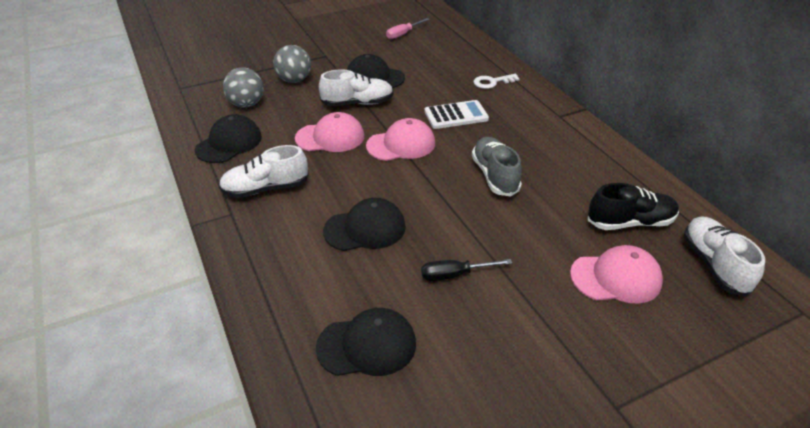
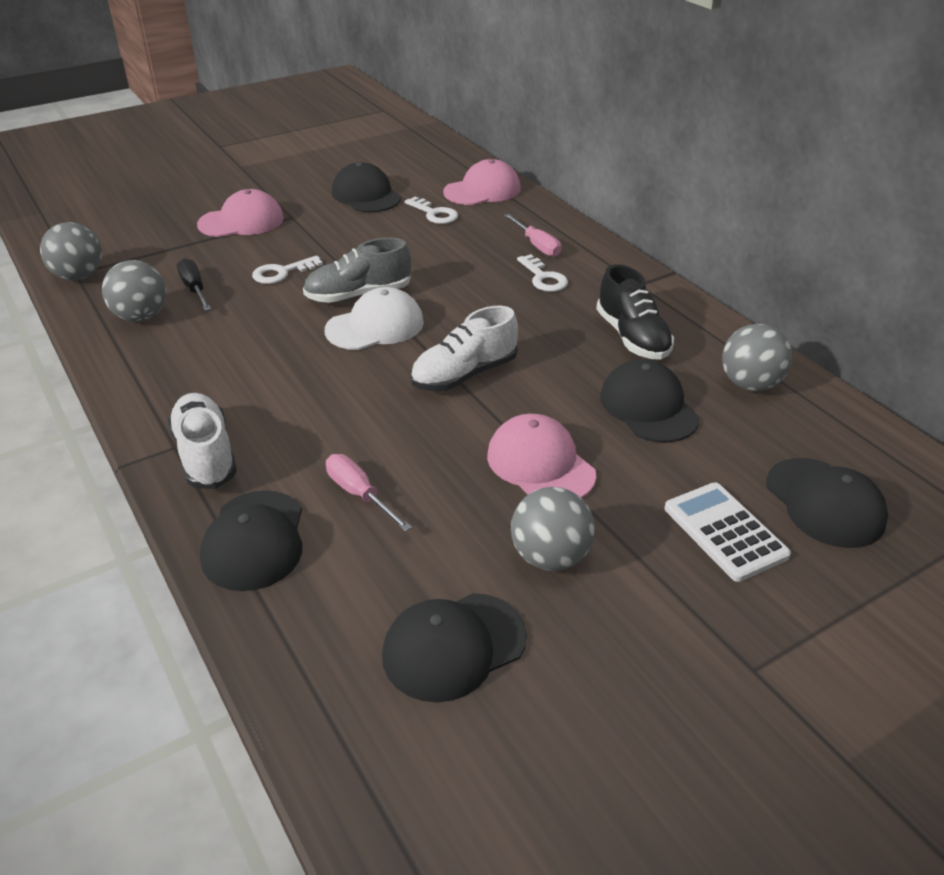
black cap: [195,114,262,163] [316,308,416,376] [323,198,406,251] [347,54,405,88] = 4 -> [200,490,302,591] [332,162,401,212] [382,593,527,702] [600,360,700,443] [766,458,888,548] = 5
grey ball: [223,67,264,107] [273,45,311,83] = 2 -> [40,222,102,280] [102,260,166,322] [511,487,595,571] [722,324,792,391] = 4
pink screwdriver: [386,18,429,39] = 1 -> [326,454,412,532] [504,214,561,257] = 2
white cap: none = 0 -> [325,287,424,350] = 1
white key: [474,74,520,89] = 1 -> [252,256,323,284] [405,197,458,224] [517,254,568,292] = 3
white shoe: [219,145,309,198] [319,69,394,106] [684,217,765,297] = 3 -> [167,393,237,489] [410,306,518,391] = 2

